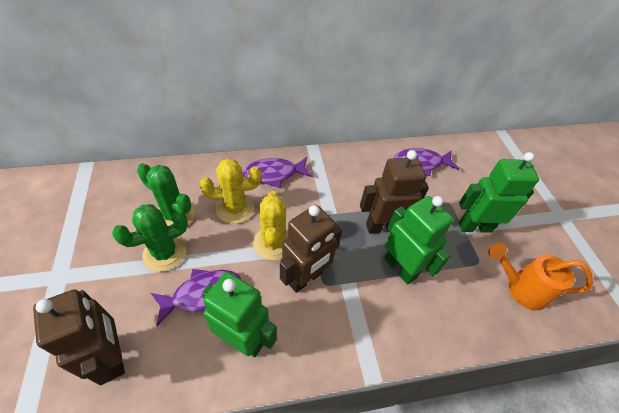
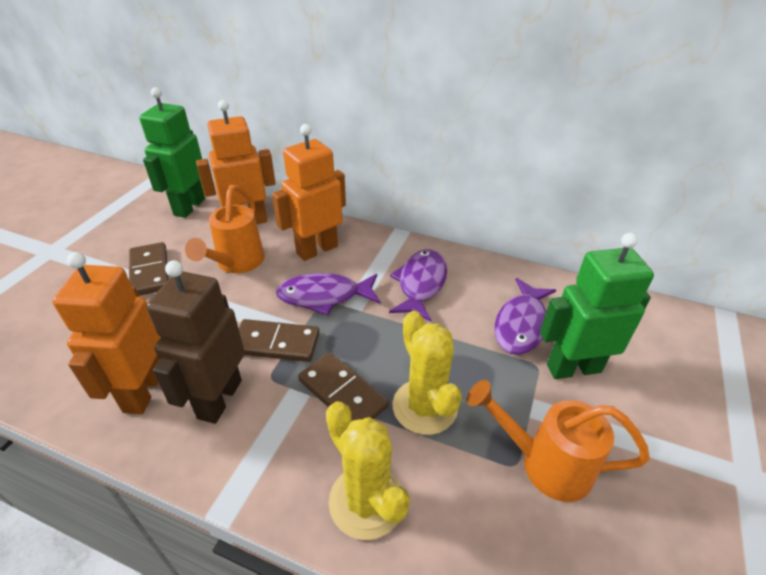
brown domino: none = 0 -> [129,242,169,296] [239,319,320,362] [298,352,389,421] = 3
brown robot: [33,289,125,385] [280,205,342,293] [360,150,429,234] = 3 -> [146,260,245,424] = 1
green cactus: [112,204,188,272] [137,163,195,226] = 2 -> none = 0
green robot: [202,272,277,357] [384,196,454,284] [459,152,539,233] = 3 -> [139,87,205,218] [540,233,654,379] = 2
orange robot: none = 0 -> [52,252,161,414] [196,100,275,224] [272,124,346,261] = 3
orange watering can: [488,243,593,310] = 1 -> [185,185,265,273] [467,380,650,502] = 2

